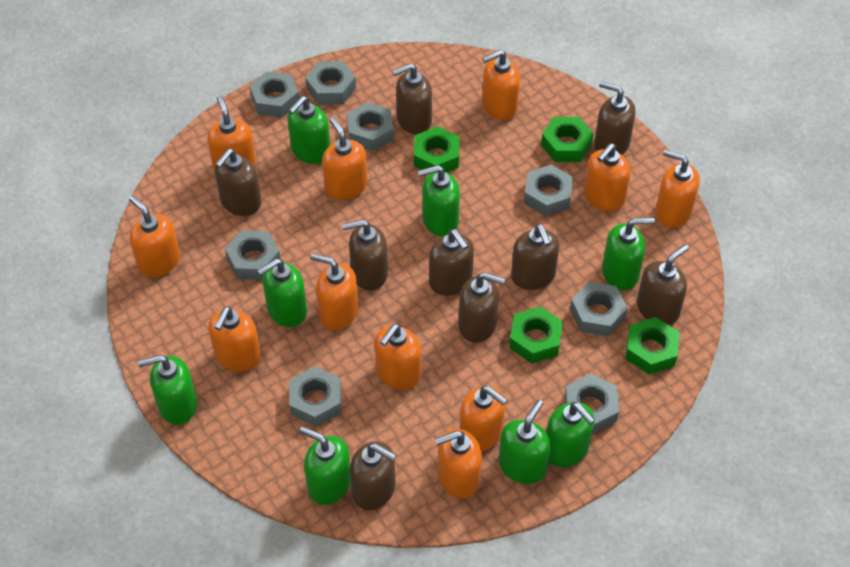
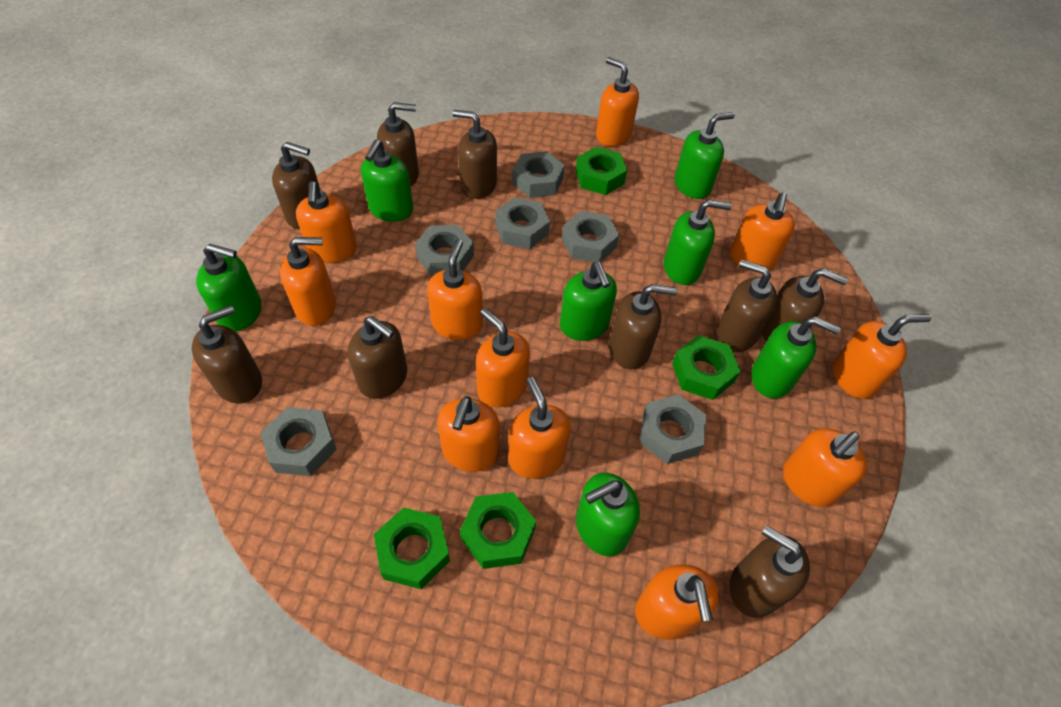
green soap dispenser: [138,355,197,425] [257,258,307,327] [287,96,330,164] [299,426,351,505] [418,165,460,236] [499,400,551,484] [546,402,595,467] [602,217,655,290] = 8 -> [196,244,262,332] [361,139,413,222] [560,262,617,341] [576,473,640,556] [664,199,732,285] [675,112,735,199] [751,316,841,398] = 7
grey nut: [225,230,280,280] [249,71,299,118] [289,366,342,427] [305,61,356,105] [347,102,394,151] [524,164,573,216] [565,373,619,434] [570,282,628,336] = 8 -> [260,407,337,476] [415,225,474,276] [495,197,550,249] [513,151,565,198] [562,211,619,262] [640,394,706,464] = 6

